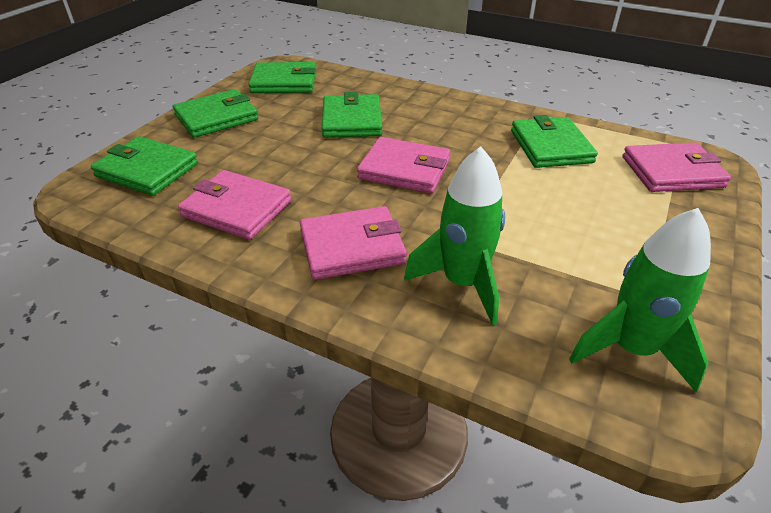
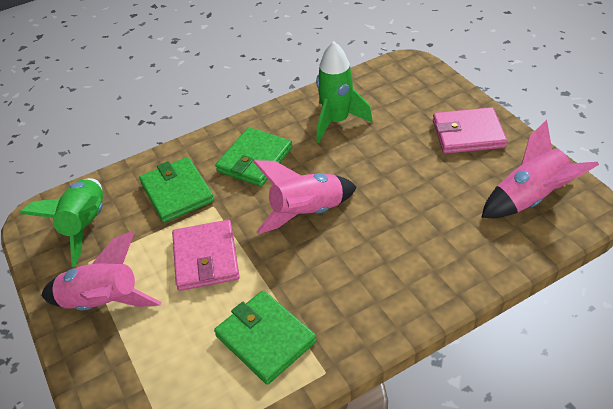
green wallet: [91,136,198,196] [173,89,258,138] [248,62,316,93] [322,92,382,138] [511,115,598,168] = 5 -> [139,157,214,223] [214,290,317,385] [215,127,292,187] = 3
pink rocket: none = 0 -> [41,231,161,311] [253,160,356,234] [481,120,599,218] = 3
pink wallet: [178,170,291,240] [300,206,407,280] [357,137,450,193] [622,142,731,192] = 4 -> [172,220,240,291] [433,107,507,154] = 2

